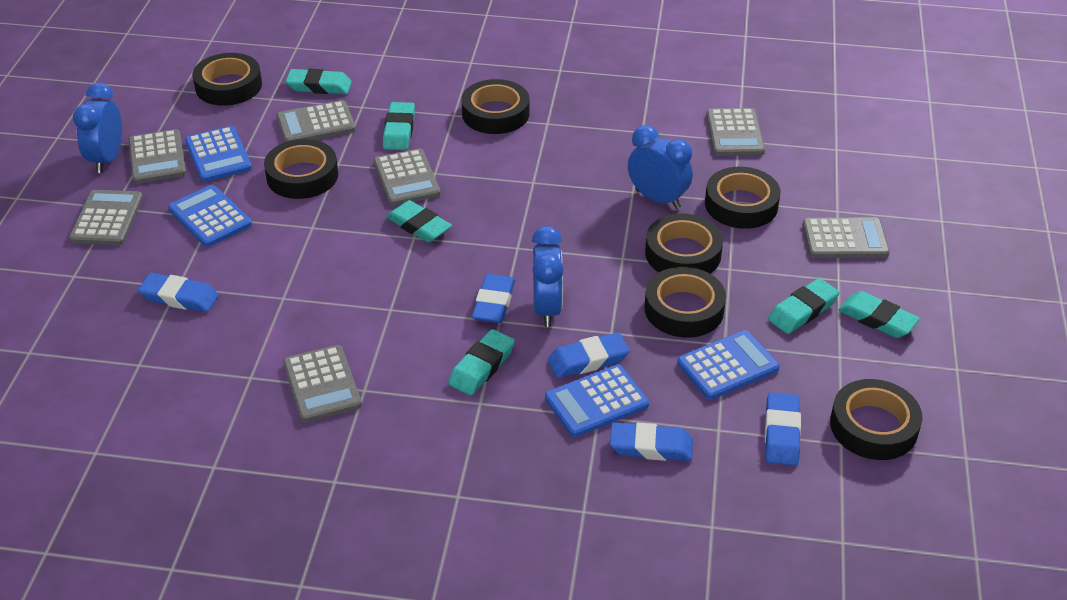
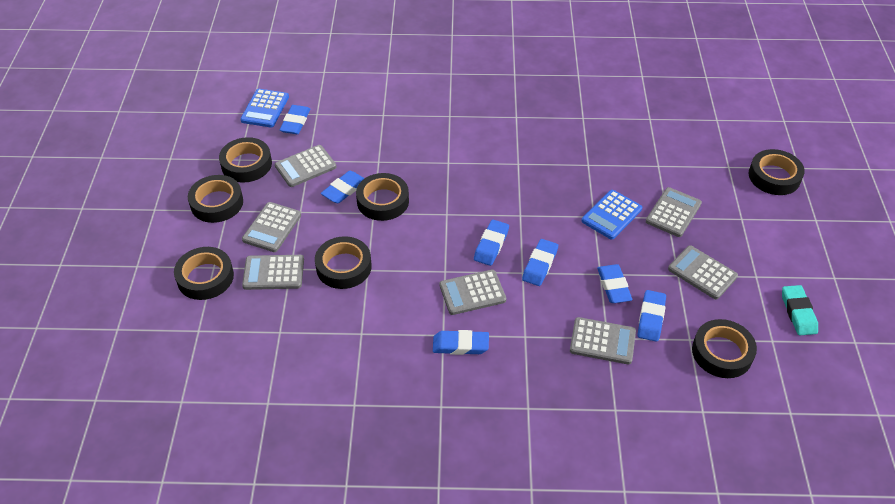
blue calculator: [168,185,252,247] [185,126,252,182] [545,364,649,437] [677,330,780,400] = 4 -> [241,89,289,127] [582,190,642,239] = 2
blue clock: [73,83,122,173] [532,226,564,327] [628,125,693,209] = 3 -> none = 0
blue eraser: [138,273,219,312] [472,274,515,323] [548,332,629,378] [610,422,693,461] [765,392,801,466] = 5 -> [280,105,310,134] [321,171,365,203] [433,330,489,355] [474,220,509,266] [522,239,558,286] [597,264,632,303] [638,290,666,342] = 7
turquoise eraser: [286,69,352,94] [383,102,415,150] [386,200,452,243] [448,329,515,396] [768,278,839,334] [838,291,920,338] = 6 -> [782,285,818,335] = 1

